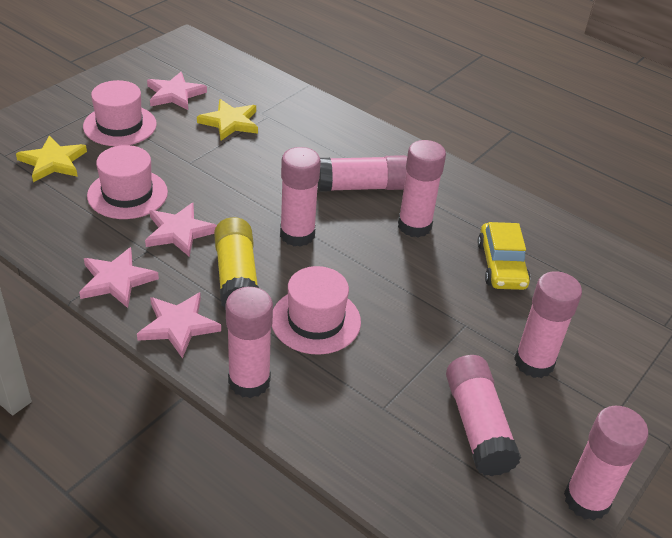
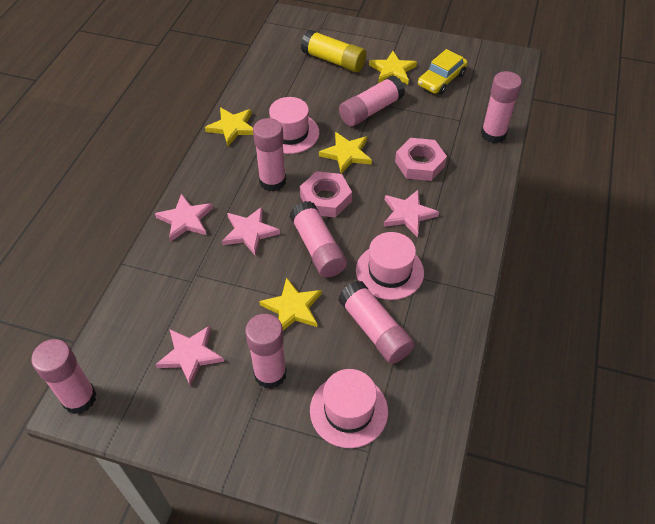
pink nut: none = 0 -> [300,171,352,218] [395,138,447,181] = 2
yellow star: [16,136,87,182] [197,99,258,140] = 2 -> [205,107,253,146] [259,277,322,330] [319,132,372,174] [369,51,417,84] = 4

